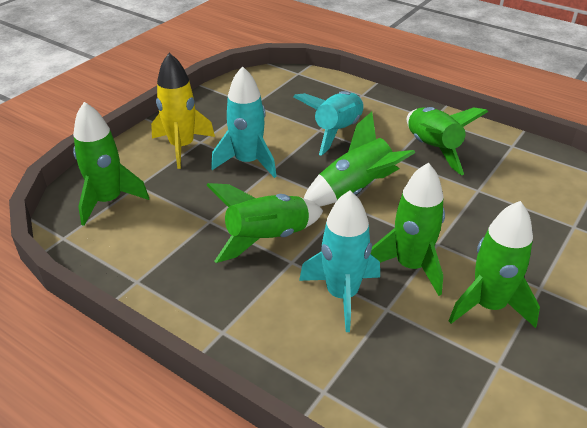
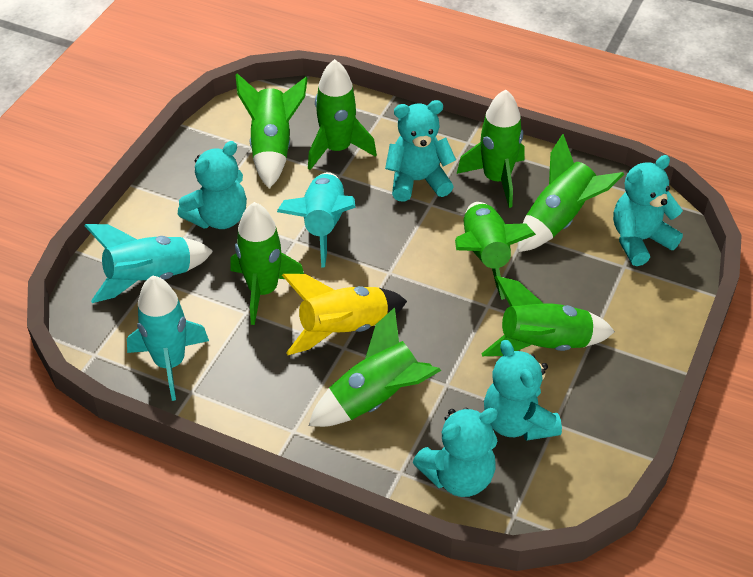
green rocket: [73,102,149,226] [206,183,323,263] [304,112,415,206] [370,163,445,296] [407,107,488,175] [449,201,540,328] = 6 -> [230,202,304,325] [236,73,308,188] [308,59,377,170] [309,307,441,427] [455,202,536,300] [457,89,525,208] [481,276,615,356] [518,134,624,252] = 8
turquoise teddy bear: none = 0 -> [178,141,247,229] [385,100,456,202] [413,407,498,497] [484,340,562,441] [613,155,683,266] = 5

